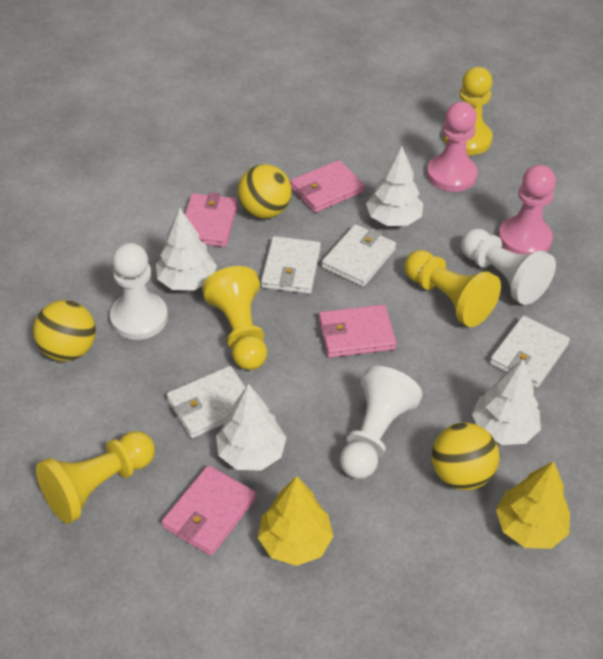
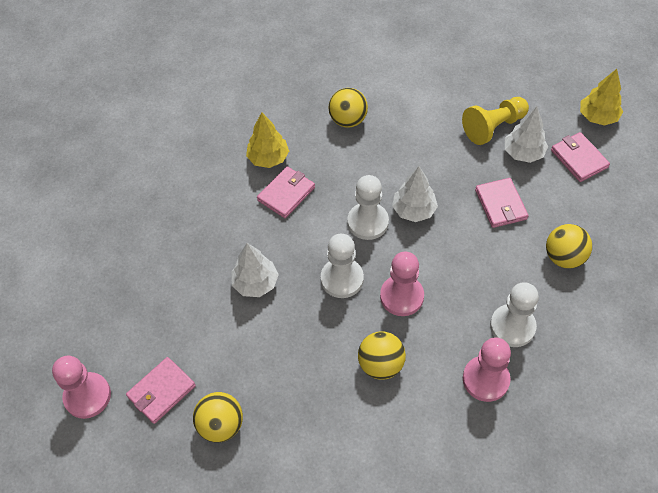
pink pawn: [427,102,477,192] [498,165,556,255] = 2 -> [52,356,111,419] [380,252,424,316] [463,338,511,402] = 3
white tree: [156,208,217,291] [216,384,286,471] [366,146,423,226] [472,359,541,445] = 4 -> [231,243,279,297] [392,166,438,222] [505,106,548,163] = 3
white wallet: [166,366,246,438] [261,236,321,294] [322,224,396,287] [490,315,570,388] = 4 -> none = 0
yellow ball: [33,300,96,361] [238,164,291,219] [431,423,499,490] = 3 -> [193,392,243,443] [328,88,368,128] [358,331,406,380] [546,224,592,268] = 4
yellow pawn: [36,431,155,524] [202,266,267,370] [404,250,501,327] [444,67,493,155] = 4 -> [462,97,529,145] = 1

